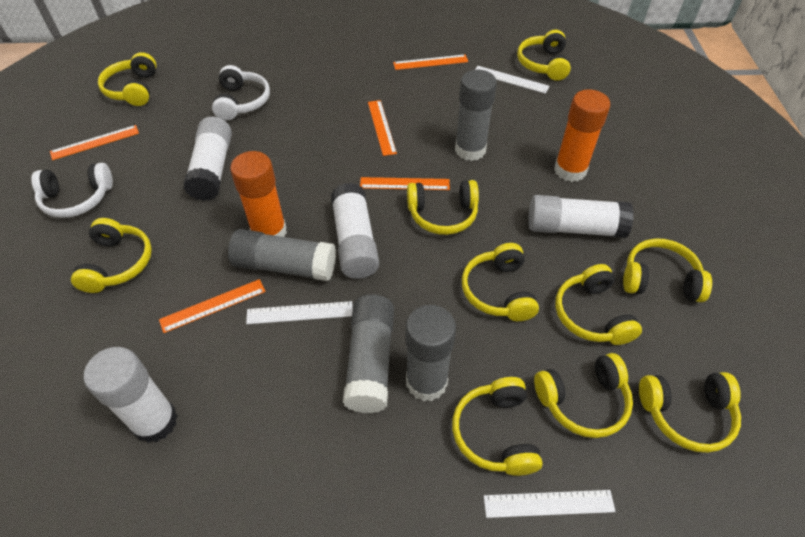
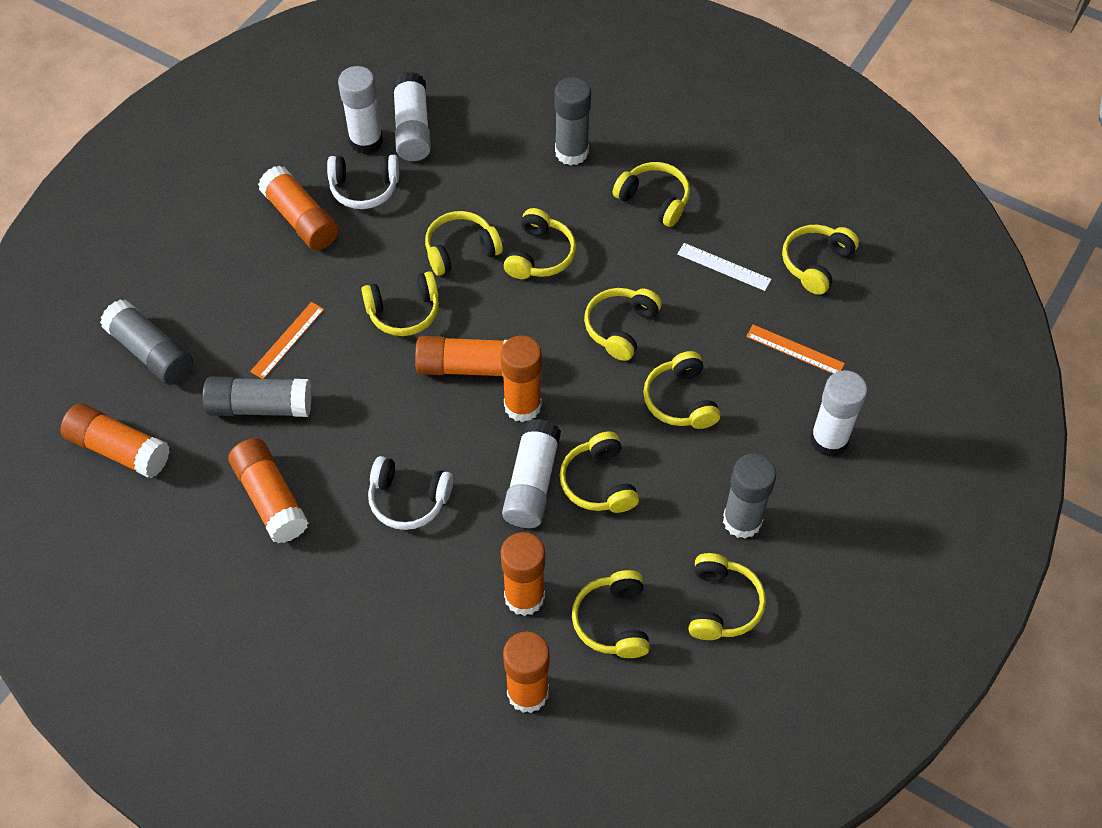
orange glue stick: [230,151,287,237] [554,89,610,182] = 2 -> [61,404,170,478] [228,438,309,543] [258,165,339,250] [415,336,507,376] [501,335,542,422] [501,532,545,616] [503,632,550,713] = 7
orange ruler: [50,125,139,160] [159,279,266,333] [360,177,450,190] [368,100,397,156] [393,54,468,70] = 5 -> [250,302,324,379] [746,325,845,374] = 2
white ruler: [246,301,353,324] [475,66,550,94] [484,490,616,518] = 3 -> [677,243,771,291] = 1

